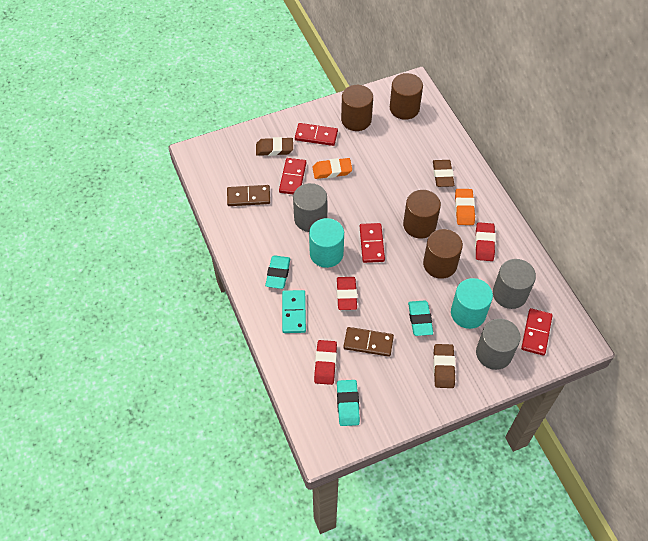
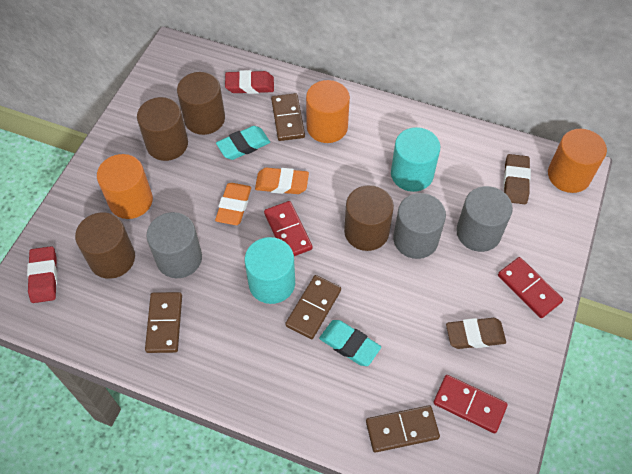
brown domino: [227,185,270,206] [344,327,394,357] = 2 -> [145,292,182,353] [271,93,305,141] [285,275,341,339] [366,405,440,452] = 4
brown eraser: [256,137,293,156] [433,160,454,187] [433,344,455,388] = 3 -> [446,318,506,349] [503,154,531,204] = 2
orange cylinder: none = 0 -> [97,154,153,219] [306,80,350,143] [548,129,607,193] = 3
red domino: [279,158,306,194] [295,123,338,146] [360,223,385,263] [521,308,553,356] = 4 -> [264,201,313,256] [433,375,508,433] [498,257,563,318] = 3
red eraser: [314,340,337,385] [337,277,357,310] [475,222,496,261] = 3 -> [27,246,57,303] [225,70,274,94] = 2
turquoise domino: [282,290,306,333] = 1 -> none = 0
turquoise eraser: [265,255,290,289] [337,380,360,426] [408,300,433,336] = 3 -> [216,126,270,160] [319,320,381,366] = 2

